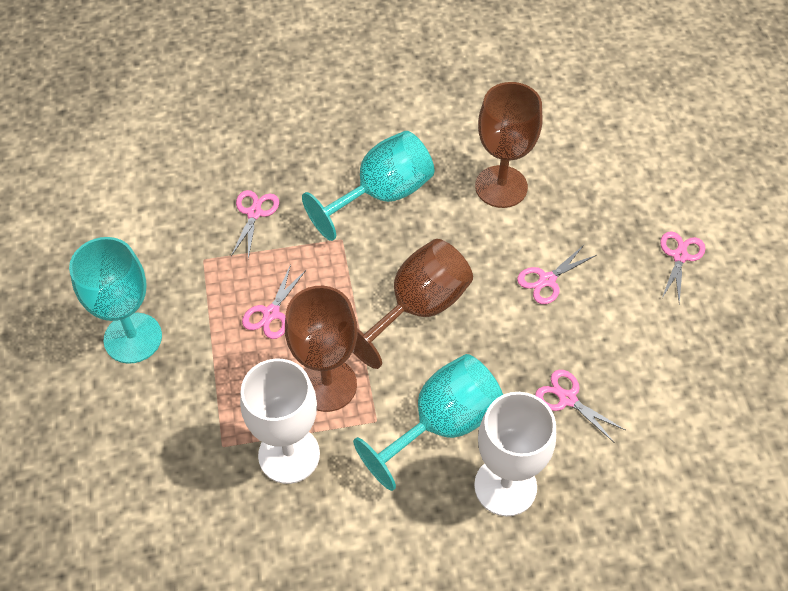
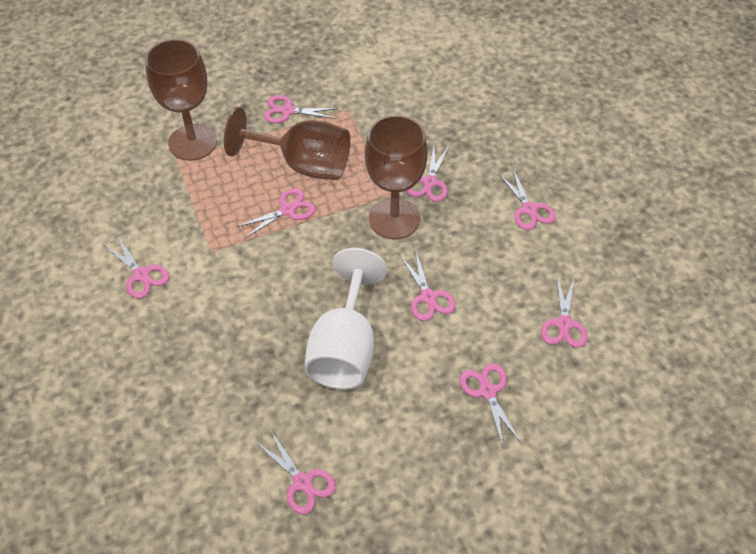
pink scissors: [231,190,279,259] [242,264,306,339] [517,245,597,304] [535,370,625,443] [660,231,705,303] = 5 -> [104,237,169,299] [236,188,315,239] [255,431,336,514] [264,95,338,123] [400,252,456,321] [407,146,449,202] [460,363,521,447] [498,169,556,230] [541,276,588,348] = 9
turquoise goblet: [69,237,162,364] [302,131,434,241] [353,354,503,491] = 3 -> none = 0
white goblet: [240,359,320,484] [474,392,556,516] = 2 -> [304,248,387,390] = 1

